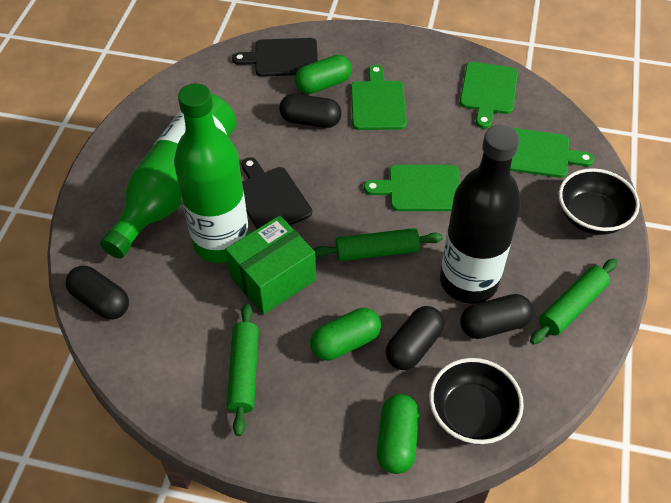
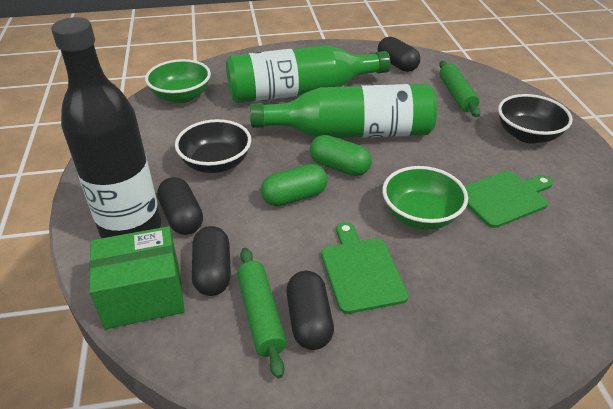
black cutting board: [232,38,318,77] [241,157,312,229] = 2 -> none = 0
green bowl: none = 0 -> [145,59,211,103] [382,166,468,230] = 2
green capsule: [295,55,352,94] [310,308,381,360] [377,394,419,474] = 3 -> [261,164,328,207] [310,135,372,176] = 2
green cutting board: [351,65,407,130] [364,165,460,211] [460,62,518,128] [510,128,594,178] = 4 -> [321,222,409,314] [464,171,553,228] = 2
green rolling pin: [227,304,259,436] [313,228,443,261] [530,259,617,345] = 3 -> [237,248,287,379] [439,61,481,117] = 2

